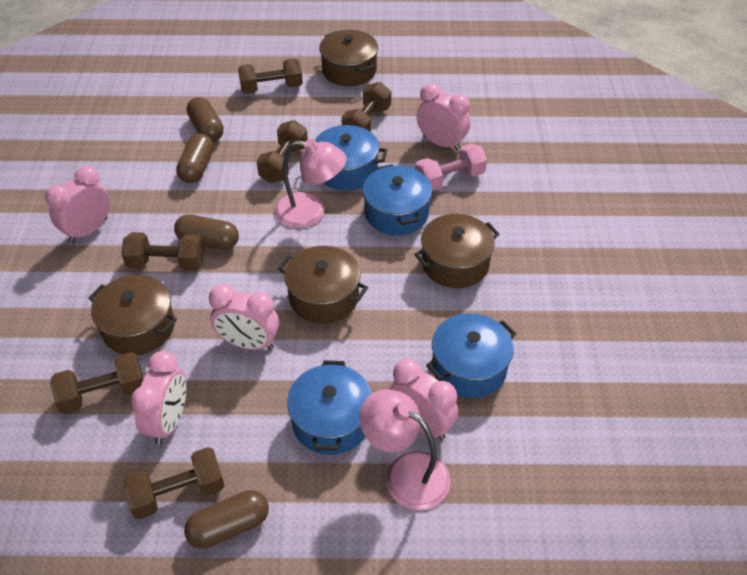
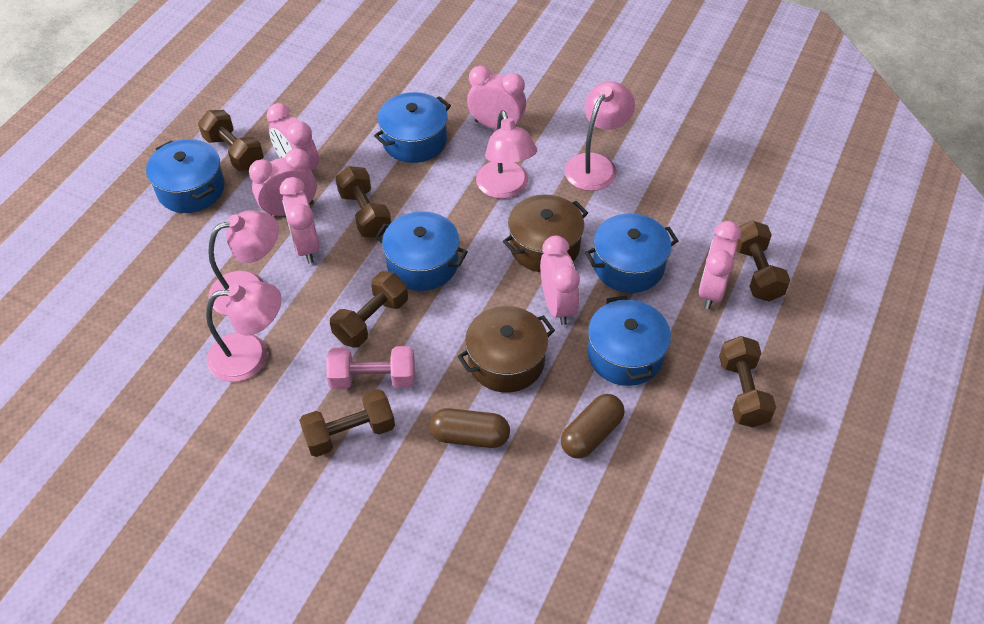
blue pot: [287,360,372,455] [315,125,387,191] [363,164,432,235] [426,313,516,398] = 4 -> [146,139,225,213] [374,92,451,163] [375,211,468,291] [585,213,678,293] [588,296,671,386] = 5
brown capsule: [174,214,239,250] [176,133,214,183] [184,490,269,549] [187,97,224,142] = 4 -> [430,408,510,448] [561,394,625,459] = 2
brown pot: [89,275,177,355] [278,246,368,324] [319,30,378,86] [414,214,500,288] = 4 -> [457,306,555,393] [503,194,588,272] = 2
pink clock: [45,166,110,243] [131,351,186,445] [209,284,279,350] [390,359,458,440] [417,83,470,151] = 5 -> [249,148,317,216] [267,103,319,170] [280,177,319,264] [467,66,526,129] [540,236,580,325] [699,221,741,309] = 6
pink lamp: [274,139,347,228] [359,389,451,510] = 2 -> [206,280,282,382] [208,210,279,316] [476,110,537,199] [564,81,635,191] = 4

